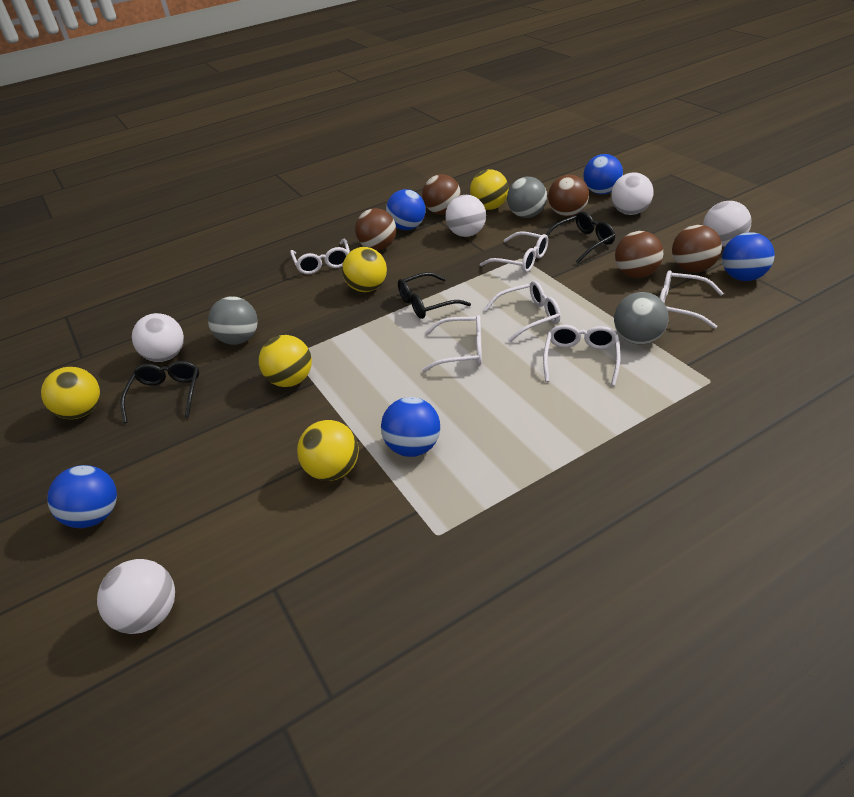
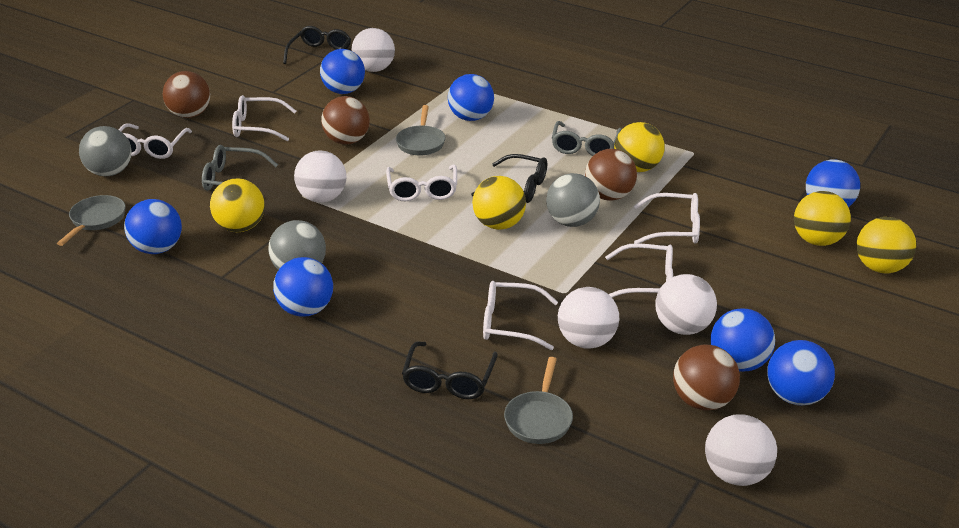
blue ball: [47,465,117,528] [381,397,440,457] [386,189,426,230] [583,154,623,195] [722,232,775,281] = 5 -> [124,199,182,254] [273,257,333,317] [320,49,365,94] [448,74,494,121] [711,309,775,372] [767,340,835,406] [806,160,860,207] = 7
brown ball: [355,208,396,251] [422,174,461,215] [548,175,589,217] [615,231,663,278] [672,225,722,272] = 5 -> [163,71,210,118] [321,96,370,145] [585,149,637,200] [673,345,740,411] = 4
grey glasses: none = 0 -> [202,145,278,191] [552,121,622,156] = 2
grey pan: none = 0 -> [57,195,126,246] [396,105,446,156] [504,357,573,444] = 3

